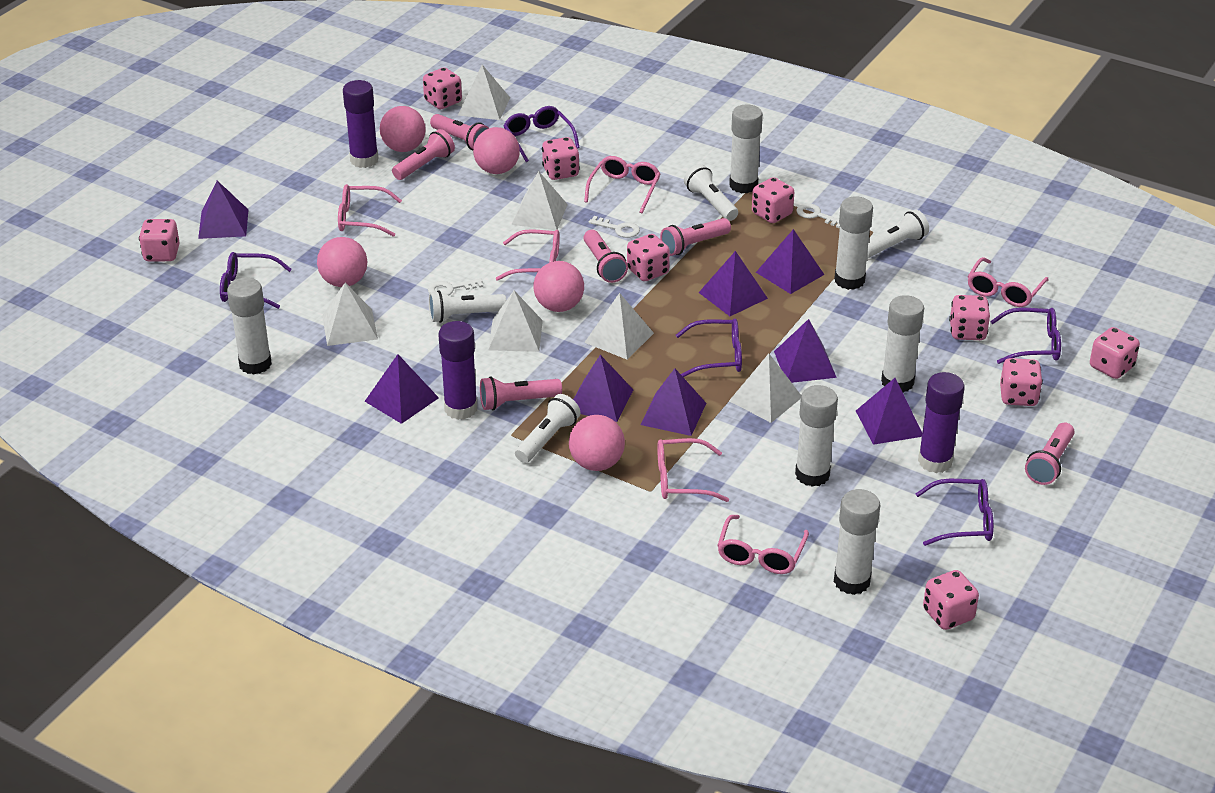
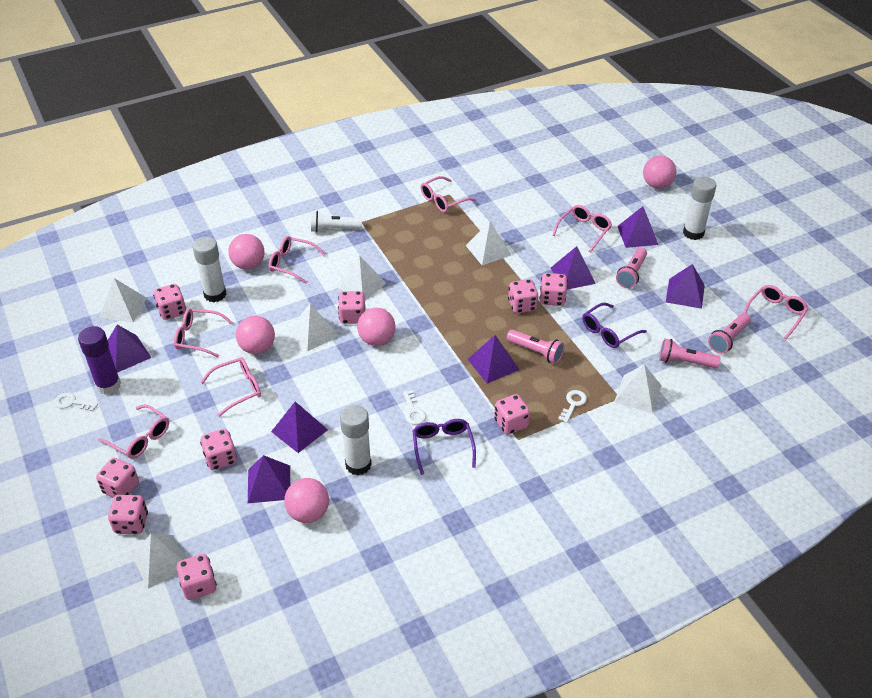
pink flashlight: [392,129,455,180] [430,114,489,150] [480,376,562,411] [584,230,628,283] [660,218,731,256] [1025,422,1075,485] = 6 -> [507,330,564,364] [616,248,647,288] [659,339,720,368] [708,313,751,354] = 4
pink glasses: [338,184,402,237] [496,229,560,281] [584,156,661,213] [657,438,729,502] [717,515,809,574] [968,257,1049,307] = 6 -> [98,404,169,459] [174,308,233,357] [200,357,261,417] [269,236,326,284] [421,176,476,213] [552,205,612,253] [744,285,808,339] = 7
purple glasses: [220,252,292,309] [503,106,580,162] [676,319,742,377] [916,479,994,546] [990,308,1061,364] = 5 -> [412,419,476,475] [582,303,647,348] = 2
purple glue stick: [343,80,378,168] [438,321,477,420] [918,372,965,473] = 3 -> [78,326,121,395] = 1
purple pyramid: [198,181,248,239] [364,354,439,424] [573,355,633,422] [640,368,706,436] [699,251,768,316] [756,229,824,294] [774,319,837,383] [856,378,922,445] = 8 -> [108,324,152,373] [248,455,290,503] [271,402,328,453] [467,335,520,384] [551,246,596,290] [617,206,658,248] [666,264,705,309] = 7
white flashlight: [429,290,506,323] [515,394,580,463] [684,164,738,221] [867,210,929,258] = 4 -> [311,211,362,232] = 1
white glue stick: [227,278,272,375] [729,104,763,193] [795,385,838,487] [834,196,873,290] [834,489,880,595] [881,295,924,392] = 6 -> [193,237,226,302] [340,405,371,475] [683,176,716,240] = 3

